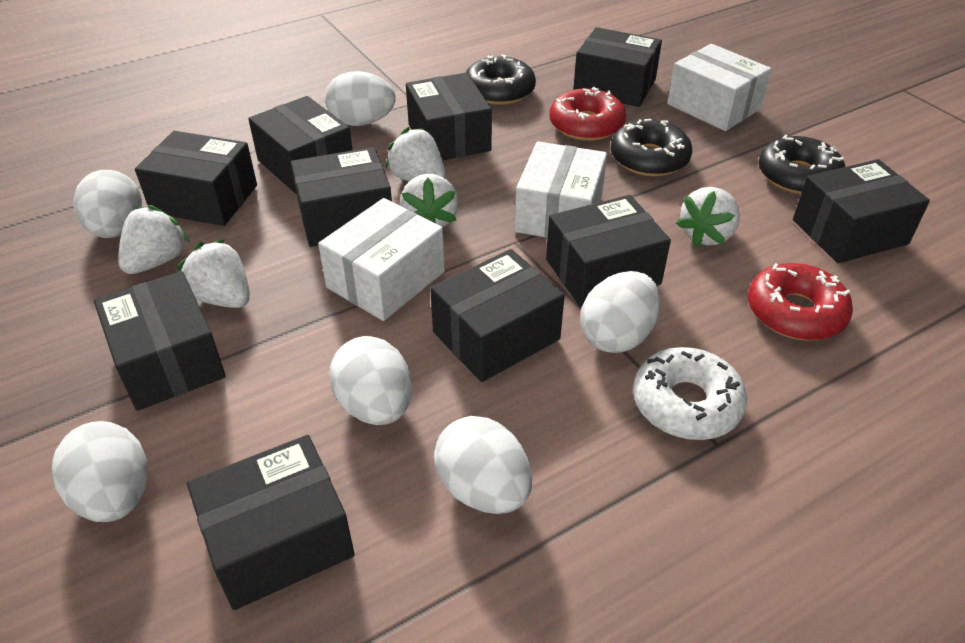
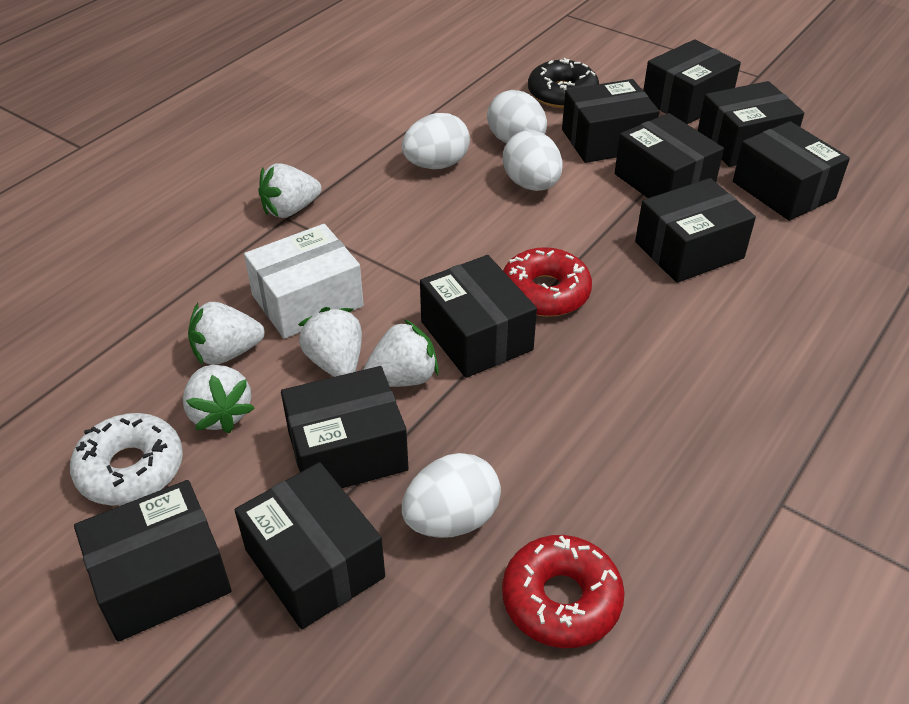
black donut: [466,54,536,105] [611,119,692,176] [758,135,845,194] = 3 -> [528,58,599,108] = 1
white box: [318,198,445,321] [515,141,607,238] [667,44,772,131] = 3 -> [244,224,364,339] = 1
white egg: [52,421,148,522] [73,170,142,238] [325,71,396,126] [329,336,412,425] [434,416,532,514] [580,271,660,353] = 6 -> [402,113,470,169] [402,453,501,538] [487,90,547,143] [503,130,563,191] = 4

